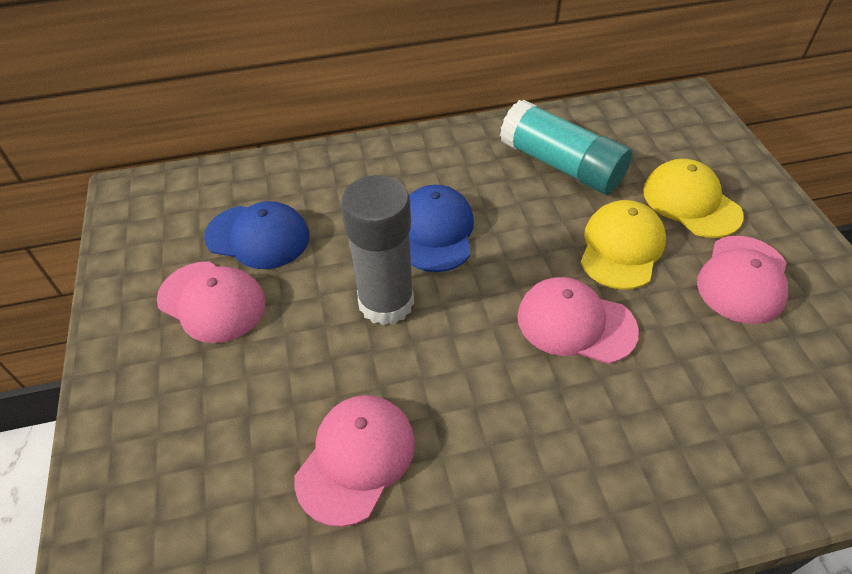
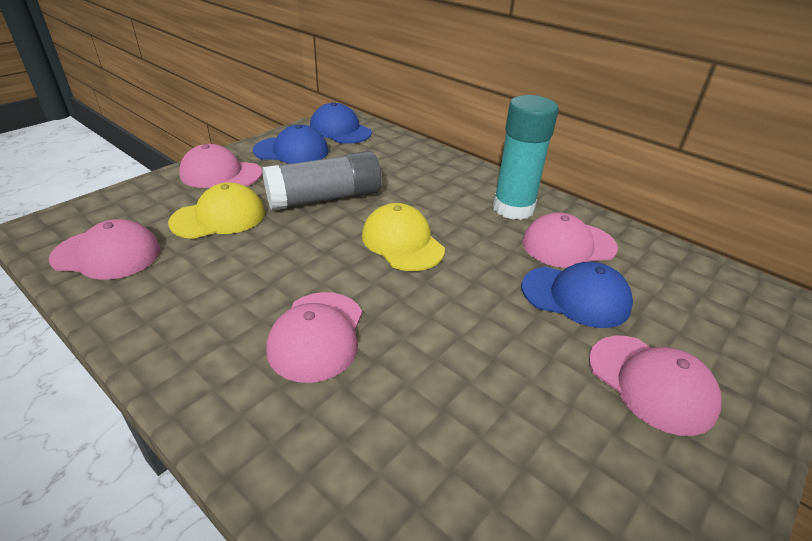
blue cap: [204,201,309,269] [409,185,474,272] = 2 -> [253,124,329,164] [310,102,372,144] [522,262,633,328] = 3
pink cap: [157,261,266,343] [294,395,415,527] [517,277,639,364] [697,236,788,324] = 4 -> [49,219,160,280] [179,144,262,188] [266,292,362,383] [522,213,618,268] [589,336,722,436] = 5

